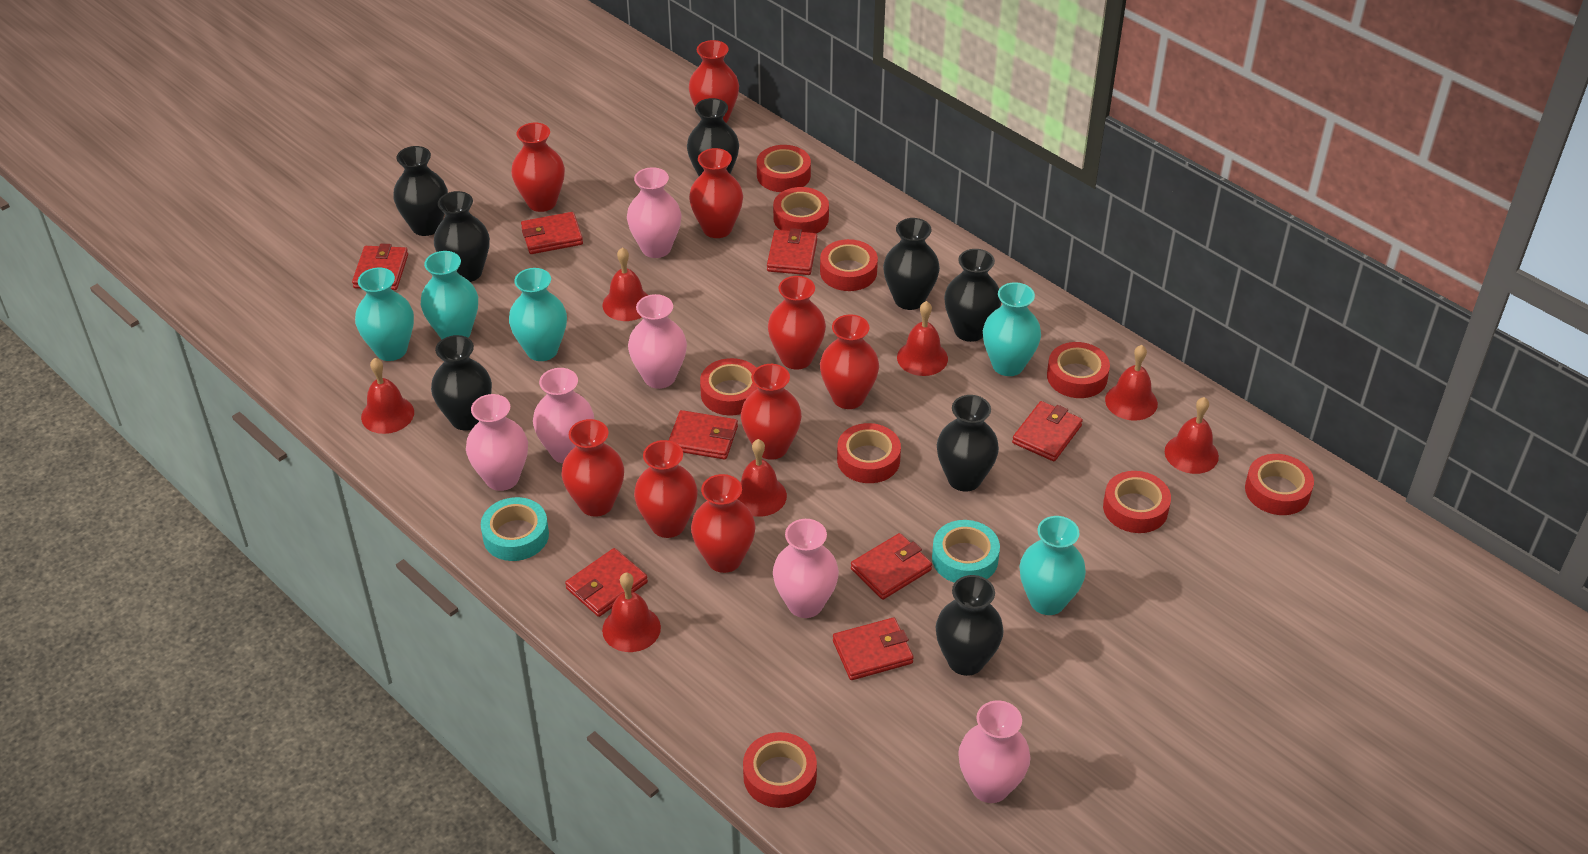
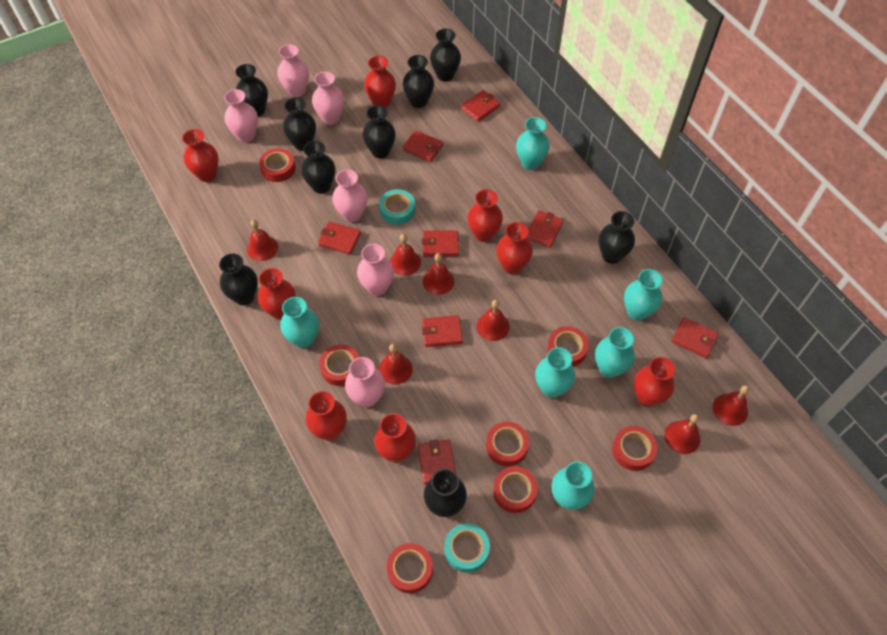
black vase: [393,146,448,236] [431,335,492,430] [434,191,490,282] [687,98,739,176] [883,218,940,310] [935,575,1004,676] [937,395,999,492] [944,249,1001,342] = 8 -> [219,253,258,306] [235,64,268,117] [283,98,316,151] [301,141,335,194] [362,105,396,158] [403,55,434,108] [424,469,467,517] [430,29,461,82] [598,211,635,264] = 9
red tape: [700,358,757,415] [743,732,817,808] [757,145,811,192] [773,187,829,233] [820,239,878,291] [837,423,901,483] [1047,342,1110,398] [1103,471,1171,533] [1245,454,1314,515] = 9 -> [259,148,296,182] [319,345,359,386] [387,543,433,593] [486,422,529,466] [493,466,538,513] [547,326,589,367] [612,426,658,471] = 7
red vase: [511,123,565,212] [561,419,624,517] [634,440,698,538] [689,40,739,123] [689,148,743,238] [691,474,756,573] [741,364,802,460] [768,276,826,370] [820,315,879,409] = 9 -> [182,129,219,182] [258,268,296,320] [306,391,347,441] [364,56,396,108] [374,413,416,462] [467,189,503,242] [496,222,533,274] [633,357,675,407] = 8
turquoise vase: [355,268,414,361] [420,251,478,339] [509,268,567,361] [983,282,1041,376] [1019,516,1086,615] = 5 -> [280,297,319,348] [516,117,550,170] [535,347,575,398] [551,461,595,510] [595,327,635,378] [624,269,663,321] = 6

